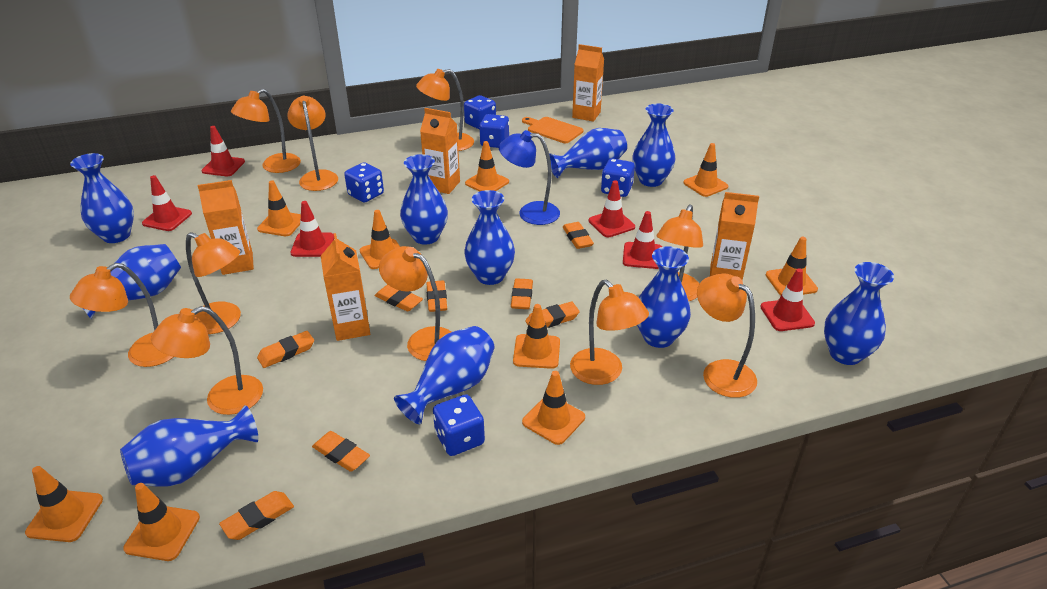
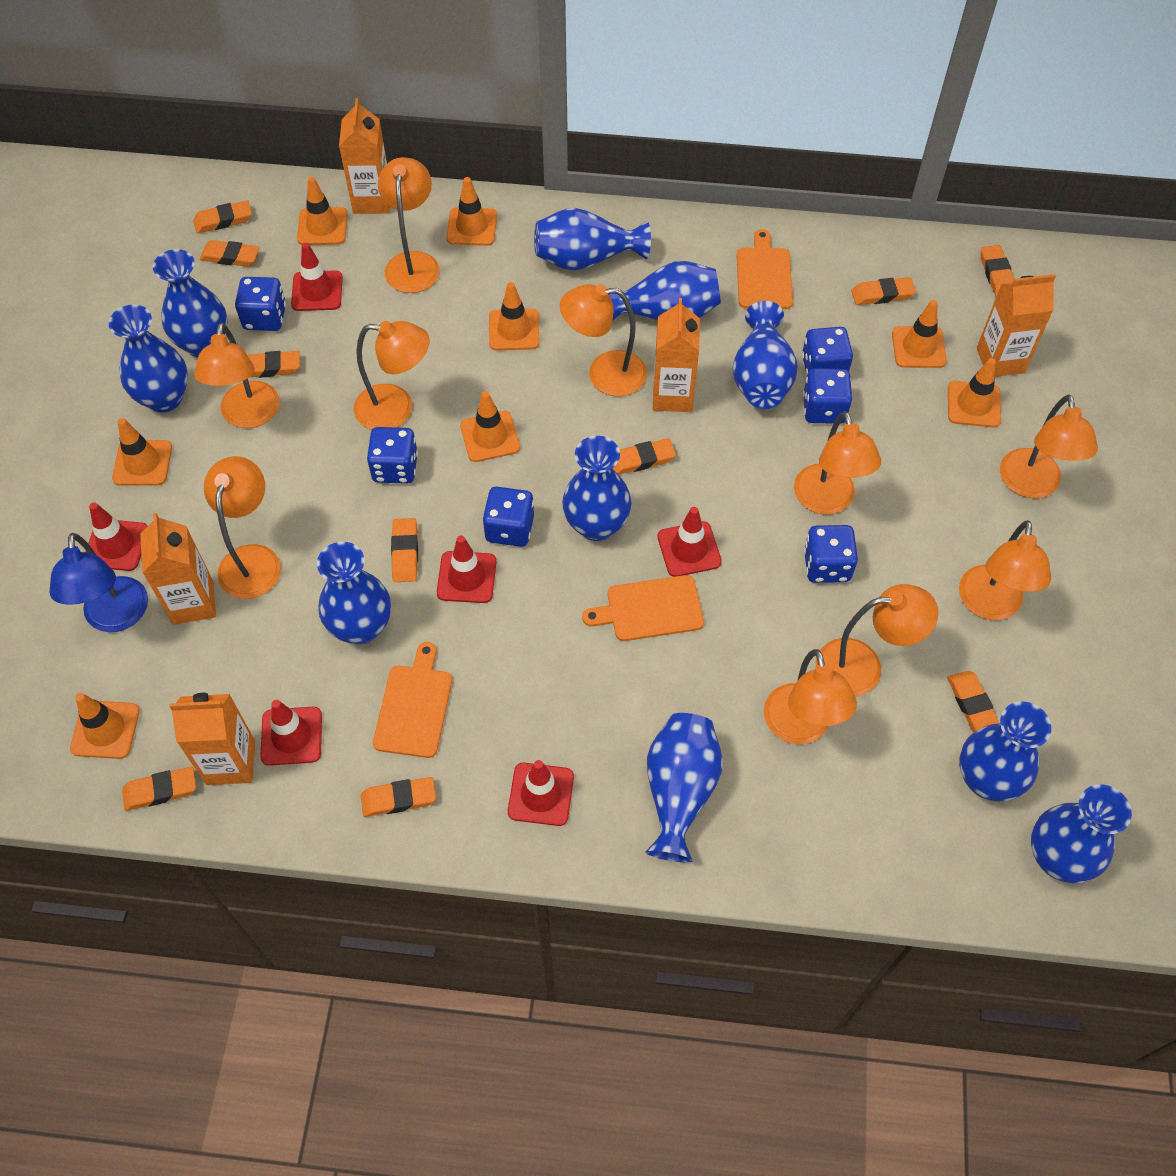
blue dice: [344,162,384,203] [433,394,485,456] [464,95,496,129] [479,114,509,148] [601,159,635,197] = 5 -> [235,277,286,331] [367,427,418,484] [483,487,534,547] [802,327,853,375] [803,368,852,424] [804,525,858,583] = 6
orange cutting board: [522,117,583,143] = 1 -> [373,642,452,758] [582,575,704,641] [737,229,793,309] = 3
orange eraser: [219,491,294,540] [257,331,314,368] [312,431,370,472] [375,284,423,311] [426,280,447,312] [511,278,533,309] [525,302,580,328] [563,222,594,249] = 8 -> [122,767,196,811] [193,200,252,233] [200,240,260,267] [248,351,300,378] [361,777,436,817] [391,518,418,582] [612,438,676,475] [851,277,916,305] [947,671,1000,732] [981,245,1014,297] = 10
orange traffic cone: [25,466,103,542] [123,483,200,561] [257,180,301,236] [360,210,400,269] [465,141,509,192] [513,304,560,369] [522,371,585,445] [683,143,728,197] [766,237,818,295] = 9 -> [70,693,140,759] [112,418,172,486] [297,177,347,245] [446,177,497,246] [460,391,520,462] [489,282,540,351] [892,300,947,368] [948,358,1001,427] = 8

